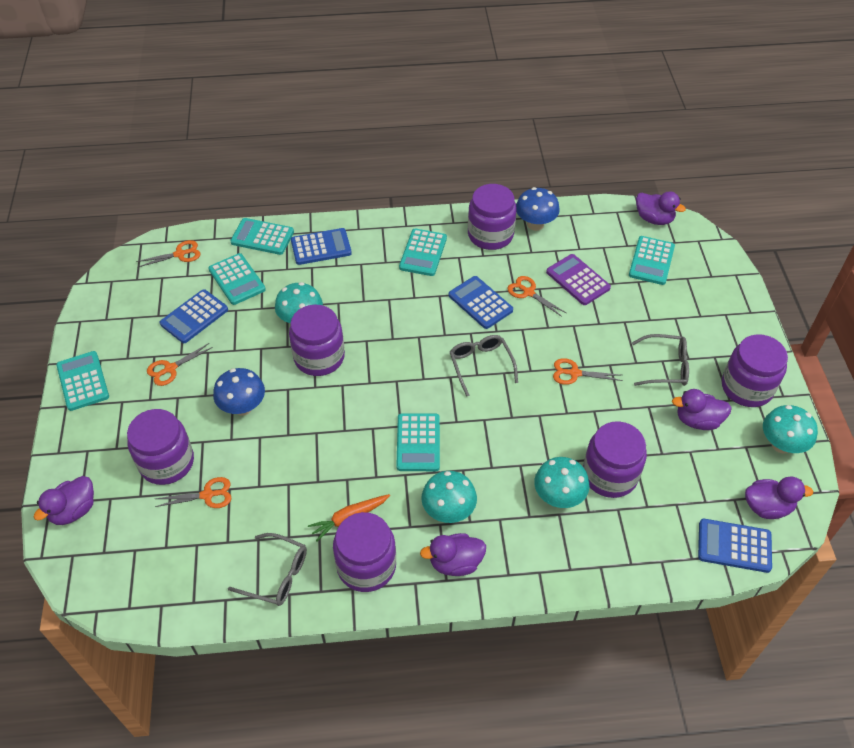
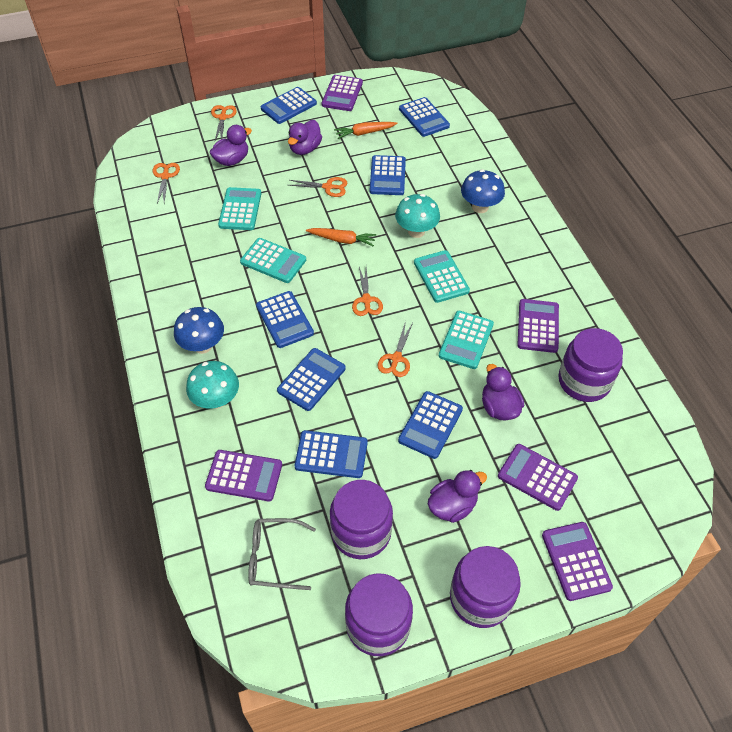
blue calculator: [160,289,228,343] [291,228,352,265] [449,276,513,329] [698,519,772,573] = 4 -> [256,291,314,348] [261,87,317,124] [277,348,346,411] [295,430,368,478] [370,155,406,195] [398,391,463,459] [399,97,450,137] = 7
grey glasses: [228,533,307,606] [450,335,518,397] [632,334,689,386] = 3 -> [248,518,316,590] = 1
orange carrot: [308,494,390,542] = 1 -> [306,228,377,247] [334,122,397,139] = 2
purple calculator: [546,254,611,305] = 1 -> [205,450,282,501] [322,75,363,111] [498,444,578,511] [517,299,559,353] [542,522,613,601] = 5
purple duck: [34,476,94,525] [420,533,486,576] [636,191,686,225] [672,389,732,430] [745,477,813,519] = 5 -> [209,125,252,166] [288,120,322,155] [428,470,487,523] [482,364,524,420] = 4
purple jar: [127,409,194,485] [289,305,345,376] [333,512,396,592] [468,184,517,250] [583,421,647,498] [722,334,788,407] = 6 -> [330,480,393,559] [345,573,413,656] [450,546,521,628] [558,328,623,402] = 4
turquoise calculator: [56,351,109,411] [208,253,266,305] [230,218,294,255] [396,413,440,471] [399,229,447,276] [629,236,675,285] = 6 -> [218,187,261,230] [240,238,306,283] [414,250,470,303] [439,311,494,369] = 4
turquoise mushroom: [275,282,323,323] [421,471,477,523] [534,457,590,508] [763,405,818,454] = 4 -> [186,361,239,409] [395,194,440,238] = 2

